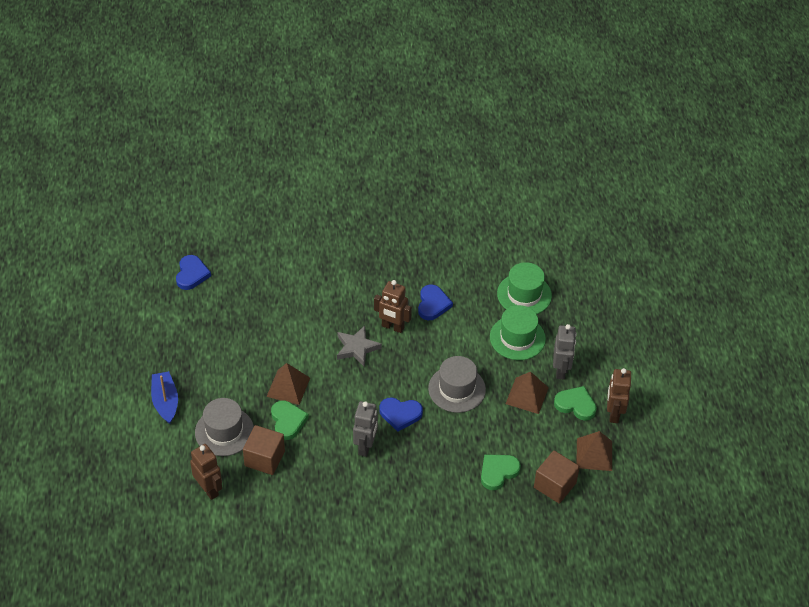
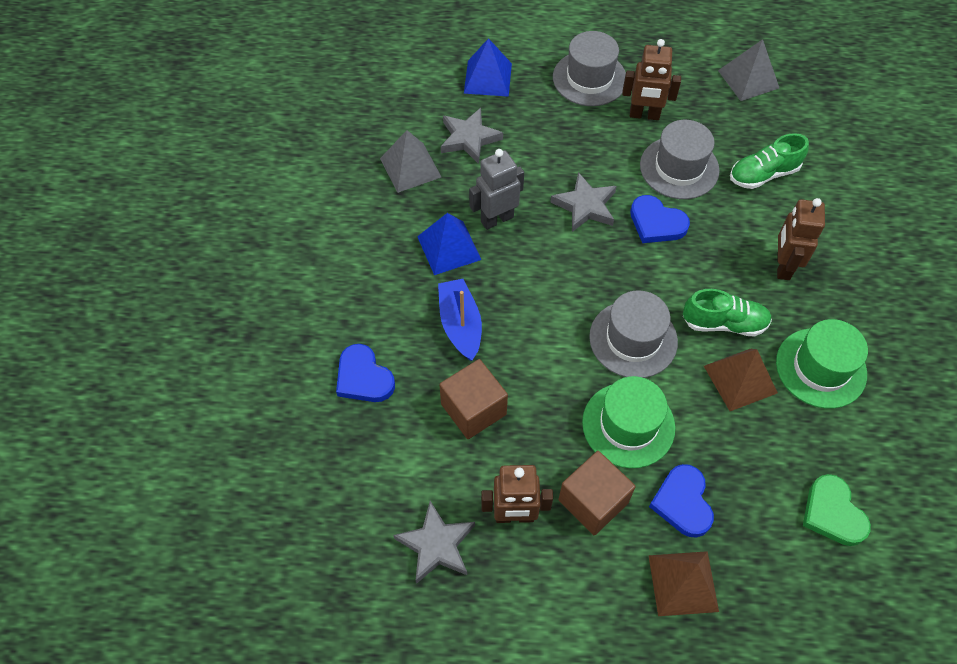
blue pyramid: none = 0 -> [417,213,481,275] [464,38,512,97] = 2
brown pyramid: [266,363,310,405] [506,372,549,414] [576,431,612,471] = 3 -> [648,551,719,616] [704,349,778,411] = 2
green heart: [271,400,309,440] [481,454,521,490] [554,386,597,421] = 3 -> [803,474,871,546] = 1
green shoe: none = 0 -> [683,289,772,337] [730,133,809,189] = 2
grey hat: [195,398,254,456] [428,356,486,413] = 2 -> [553,31,626,106] [589,290,678,378] [640,120,720,199] = 3
grey pyramid: none = 0 -> [380,130,441,193] [718,39,779,101] = 2
grey robot: [353,401,378,457] [553,324,577,379] = 2 -> [469,149,524,230] = 1
grey star: [337,326,382,367] = 1 -> [393,501,475,584] [441,108,503,164] [550,172,617,232] = 3

